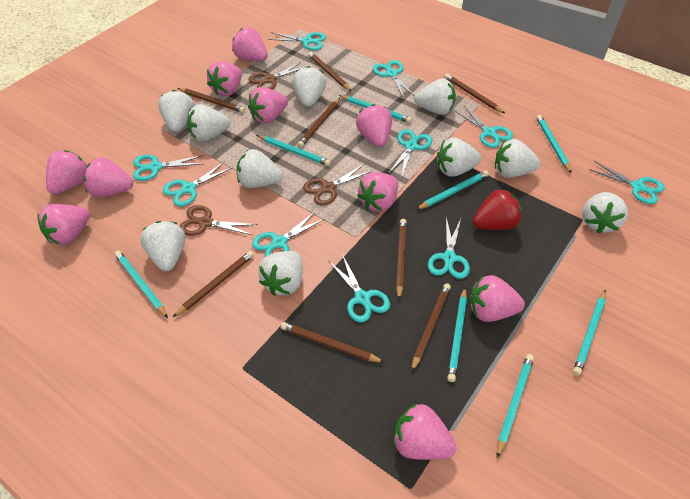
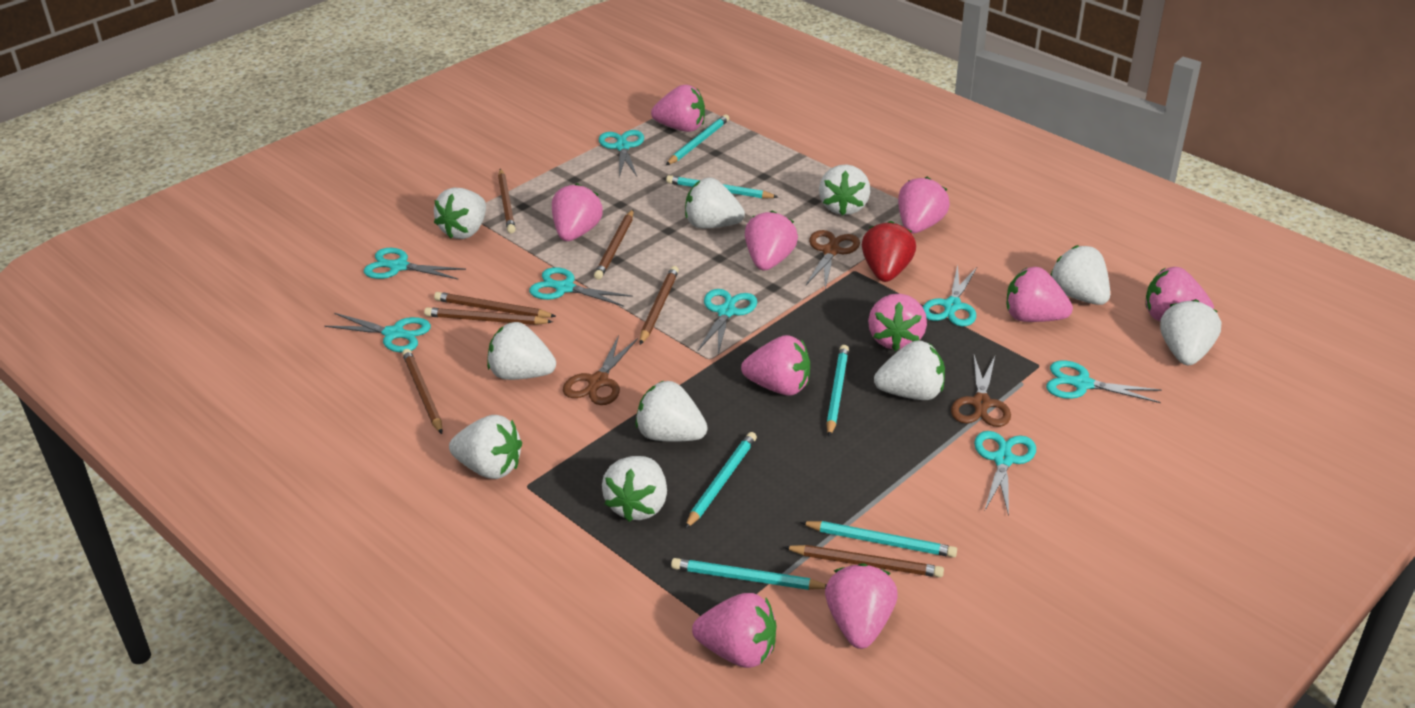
brown pencil: [173,251,254,317] [177,88,245,113] [281,322,385,363] [297,98,340,148] [308,51,351,91] [396,219,407,300] [411,283,451,372] [445,74,505,113] = 8 -> [402,349,443,434] [424,307,553,325] [434,292,556,318] [498,168,516,233] [594,210,634,280] [640,266,679,345] [784,545,944,578] = 7
turquoise pencil: [114,250,168,318] [257,135,331,166] [339,95,412,123] [416,170,489,210] [447,288,467,382] [497,354,534,458] [536,114,572,174] [573,290,606,376] = 8 -> [666,114,729,165] [666,175,778,199] [671,558,827,590] [685,432,757,529] [800,521,957,558] [826,345,849,437] = 6
turquoise scissors: [133,155,203,181] [163,161,233,206] [252,211,325,257] [268,32,326,50] [328,254,390,322] [373,60,415,98] [388,129,432,176] [428,217,470,279] [454,105,513,148] [588,161,665,204] = 10 -> [325,313,431,352] [364,248,466,280] [529,267,632,307] [599,130,644,177] [697,289,757,354] [923,265,977,326] [974,431,1036,516] [1046,360,1162,403] = 8

